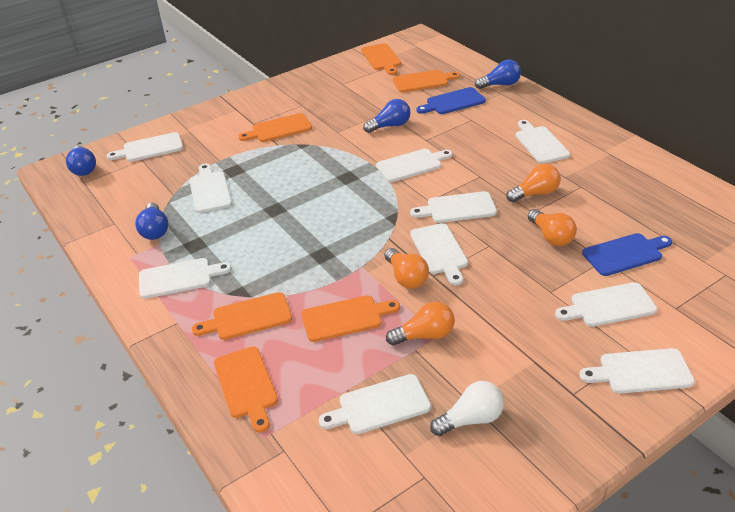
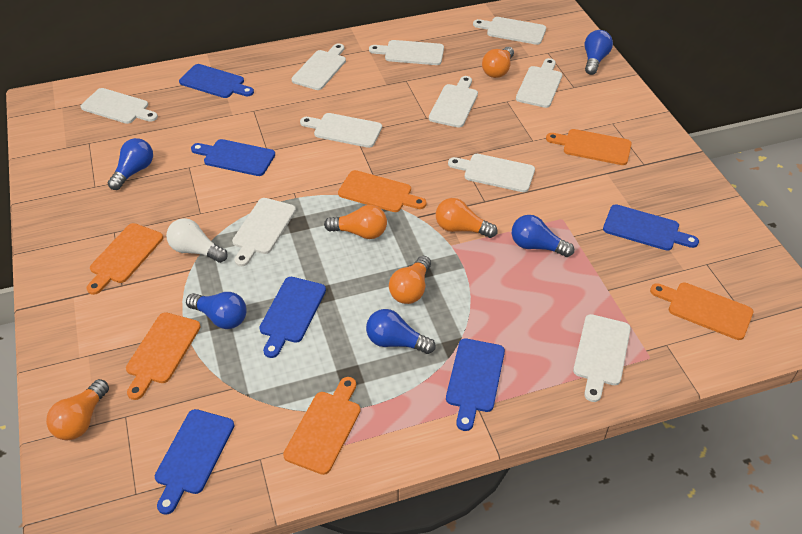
blue cutting board: [416,87,486,114] [582,233,672,276] = 2 -> [155,409,234,515] [179,64,254,98] [191,139,275,176] [259,277,326,358] [446,338,505,431] [603,204,699,251] = 6
blue light bulb: [66,146,96,176] [135,203,168,240] [363,99,410,133] [475,60,521,89] = 4 -> [108,138,153,190] [186,292,246,329] [366,309,436,354] [512,215,574,257] [585,30,613,75] = 5
orange light bulb: [385,248,429,289] [386,301,454,346] [506,164,561,202] [528,209,577,246] = 4 -> [46,379,109,441] [324,205,387,239] [389,256,431,304] [436,198,497,238] [482,47,514,78] = 5

